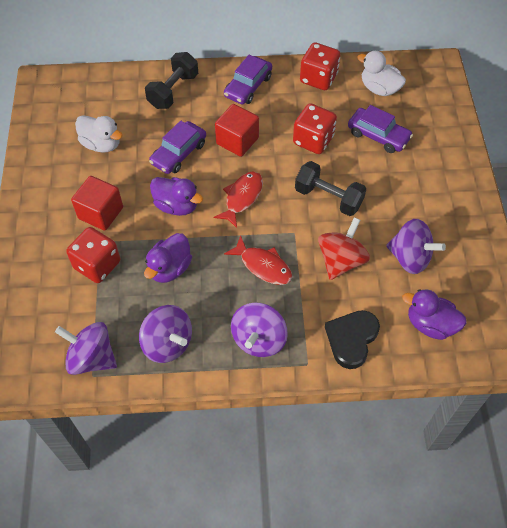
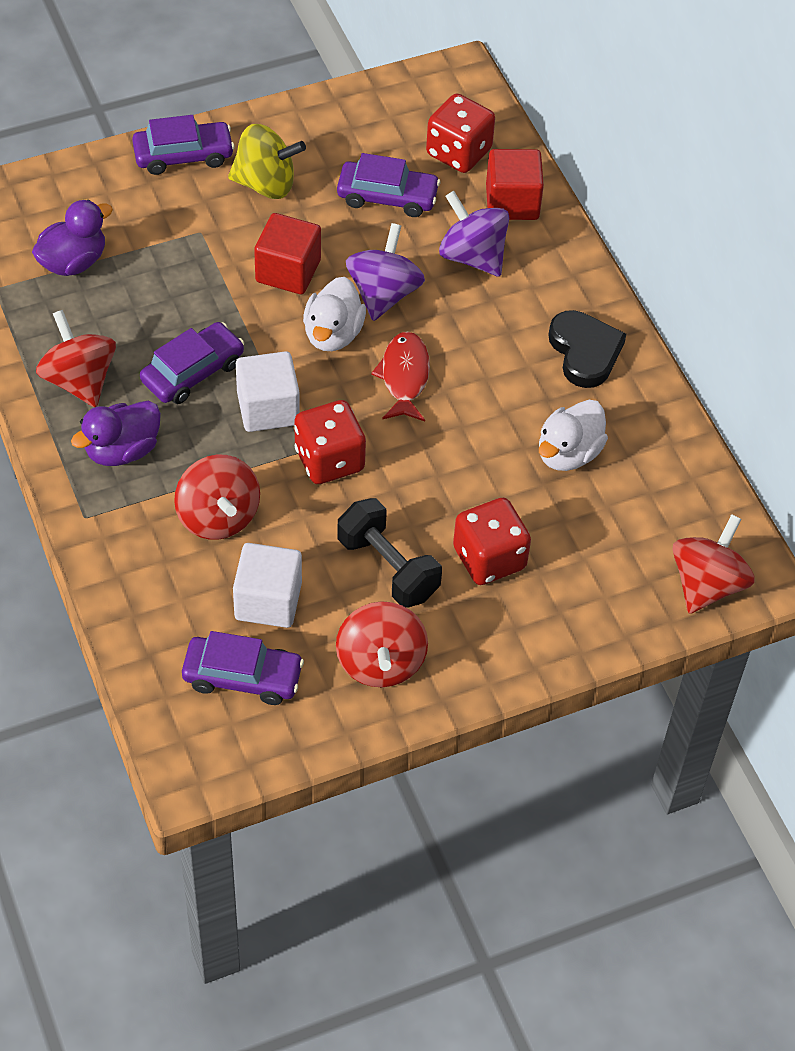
black dumbbell: [145,52,198,109] [295,161,366,216] = 2 -> [337,498,442,608] = 1
purple car: [149,120,206,174] [224,55,272,104] [348,105,413,153] = 3 -> [132,115,235,175] [140,322,244,404] [182,631,304,705] [337,153,440,217] = 4
purple duck: [144,233,192,283] [150,177,203,216] [402,289,467,340] = 3 -> [32,200,113,276] [71,401,161,466] = 2
purple spinning top: [55,322,117,375] [139,305,192,363] [231,303,288,357] [386,219,446,274] = 4 -> [346,223,425,321] [439,191,509,277] = 2
red fish: [214,171,263,228] [224,235,292,285] = 2 -> [371,332,430,422] = 1
red spinning top: [318,217,370,280] = 1 -> [36,310,116,407] [174,455,260,540] [336,601,428,687] [673,514,755,614] = 4
white cube: none = 0 -> [233,543,302,628] [236,351,300,432] = 2
yellow spinning top: none = 0 -> [228,124,306,199] = 1

